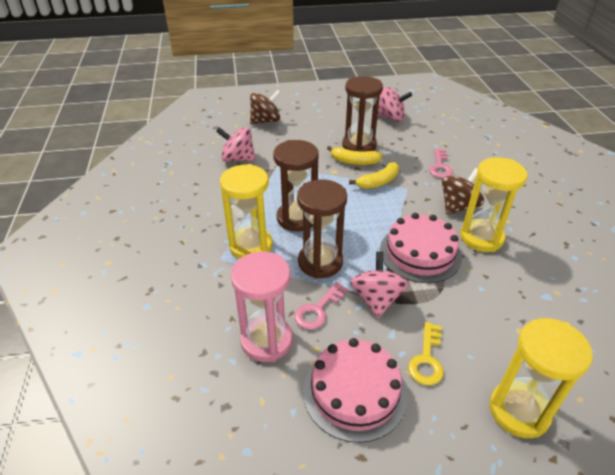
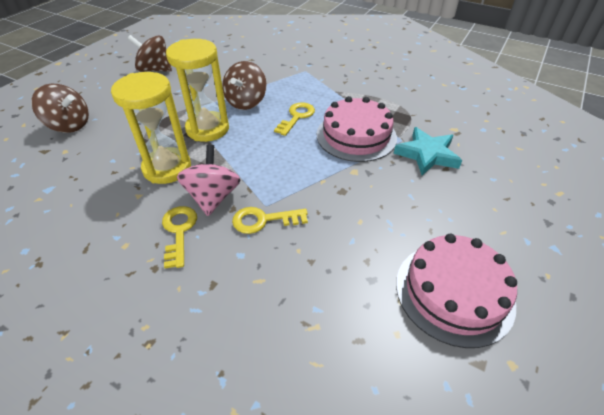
brown hourglass: [273,140,319,231] [297,179,347,279] [342,76,383,151] = 3 -> none = 0
brown spinning top: [250,90,281,125] [442,168,484,215] = 2 -> [31,84,89,133] [128,35,172,72] [222,61,267,110] = 3
pink hourglass: [231,251,293,362] = 1 -> none = 0
pink key: [294,282,348,330] [429,149,453,178] = 2 -> none = 0
pink spinning top: [216,127,256,162] [350,251,408,318] [378,87,412,121] = 3 -> [177,144,241,216] = 1
turquoise star: none = 0 -> [394,127,462,175] = 1
yellow banana: [327,146,382,165] [349,162,399,189] = 2 -> none = 0
yellow hourglass: [220,164,273,259] [460,157,528,252] [489,318,593,438] = 3 -> [111,72,191,184] [166,39,229,142] = 2
yellow key: [408,322,444,385] = 1 -> [162,206,197,269] [232,207,308,234] [274,102,315,136] = 3

